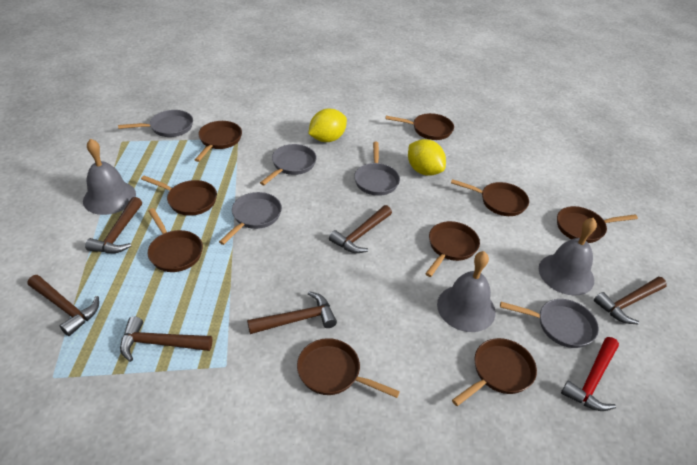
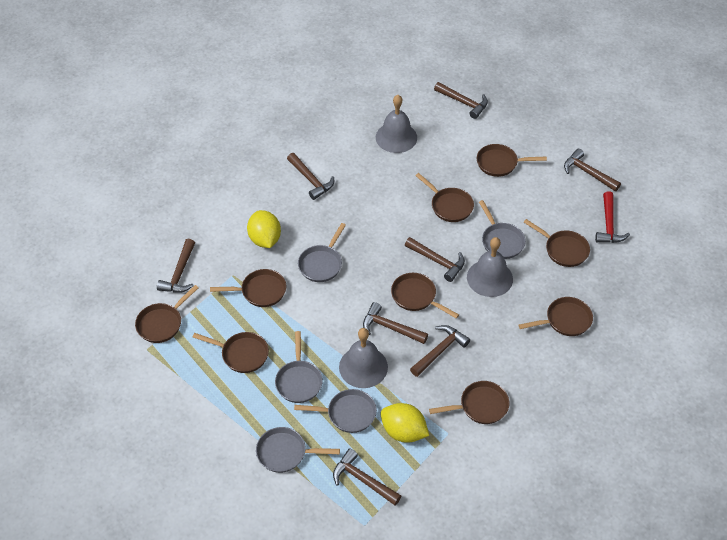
brown hammer: [27,275,99,336] [85,197,142,253] [120,316,212,362] [247,291,337,334] [329,205,392,253] [594,277,667,324] = 6 -> [157,239,195,293] [287,153,334,200] [333,448,401,505] [363,302,428,344] [405,237,465,282] [410,325,470,377] [434,82,488,119] [564,149,621,191] = 8

